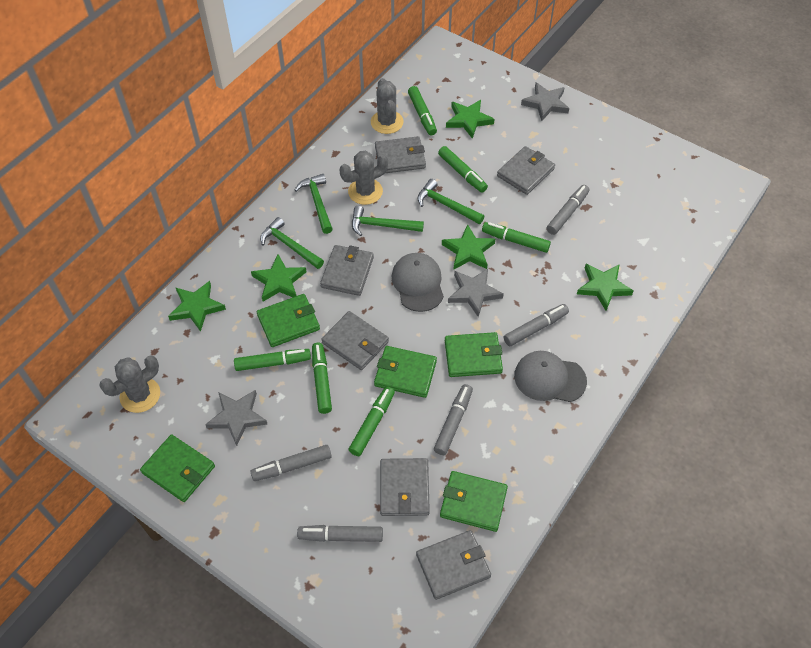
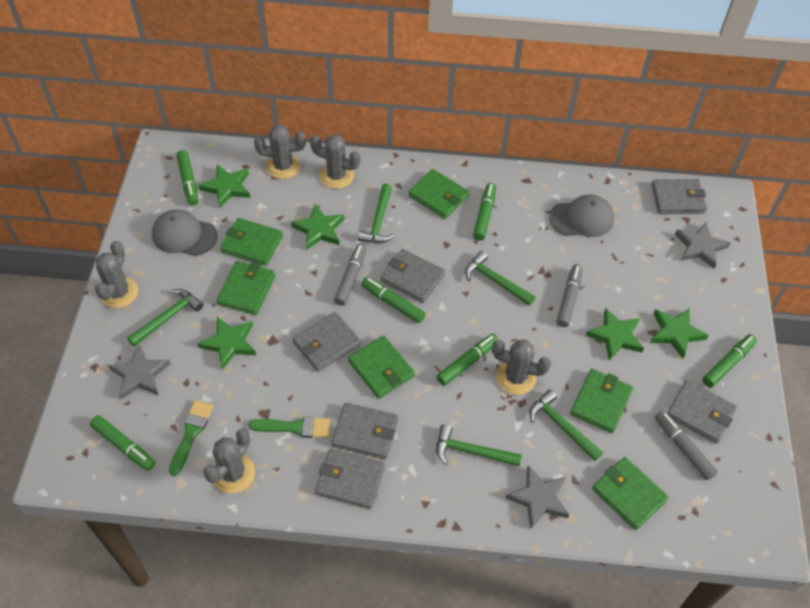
green brush: none = 0 -> [169,400,213,476] [248,416,331,438] = 2
green hammer: [260,217,324,269] [294,174,333,234] [352,206,424,236] [417,179,484,224] = 4 -> [127,289,203,347] [358,183,394,243] [436,424,522,467] [465,251,535,306] [529,389,603,461] = 5
green wallet: [140,434,215,502] [257,294,320,347] [374,346,437,398] [440,471,508,532] [445,332,503,377] = 5 -> [216,261,276,315] [220,218,283,266] [348,335,415,399] [408,169,470,219] [570,369,633,433] [592,457,669,530] = 6
grey cactus: [99,356,160,413] [340,151,388,205] [371,78,404,134] = 3 -> [95,241,138,308] [203,428,255,494] [254,125,306,179] [310,135,360,189] [492,339,551,395] = 5
grey marker: [250,445,332,481] [297,525,383,542] [434,384,473,455] [504,304,569,346] [547,185,589,235] = 5 -> [334,244,367,306] [557,264,583,327] [655,411,718,480] = 3

